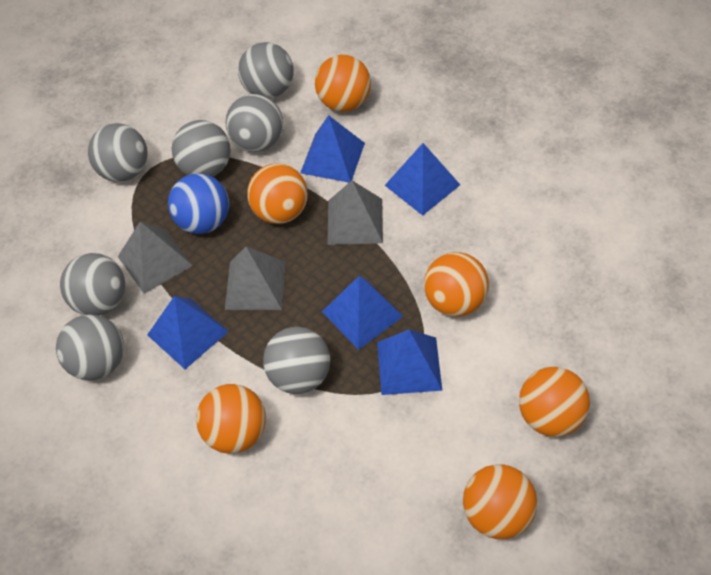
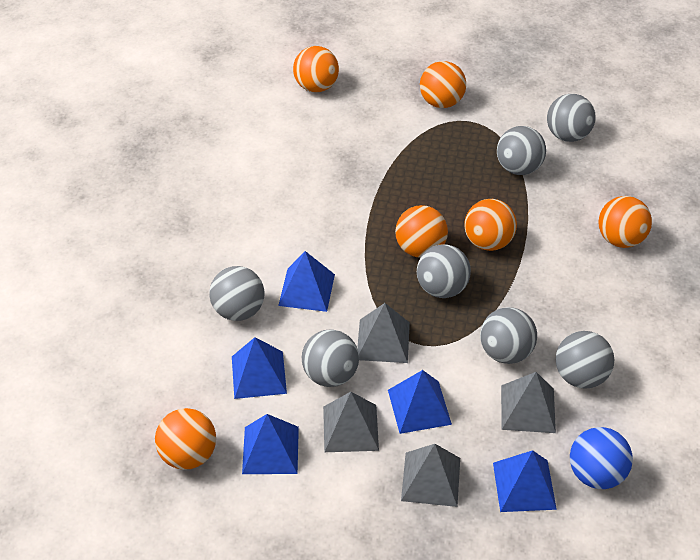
grey pyramid: [118,222,193,294] [225,247,285,310] [328,181,383,245] = 3 -> [323,392,379,452] [357,303,410,363] [401,444,460,507] [501,372,556,433] = 4

